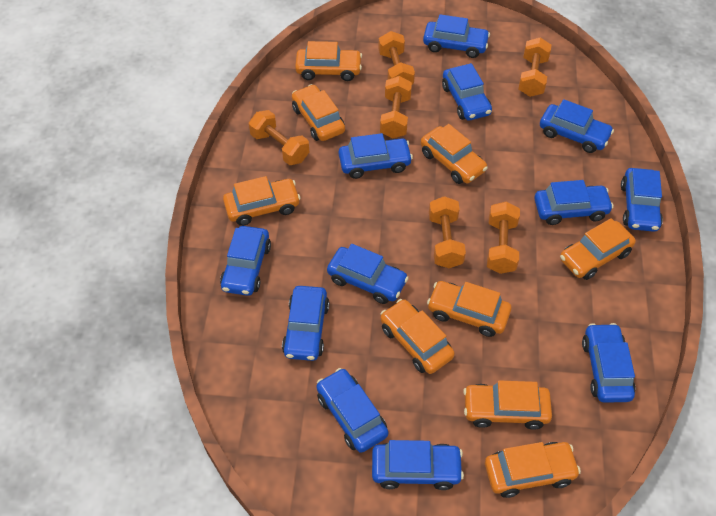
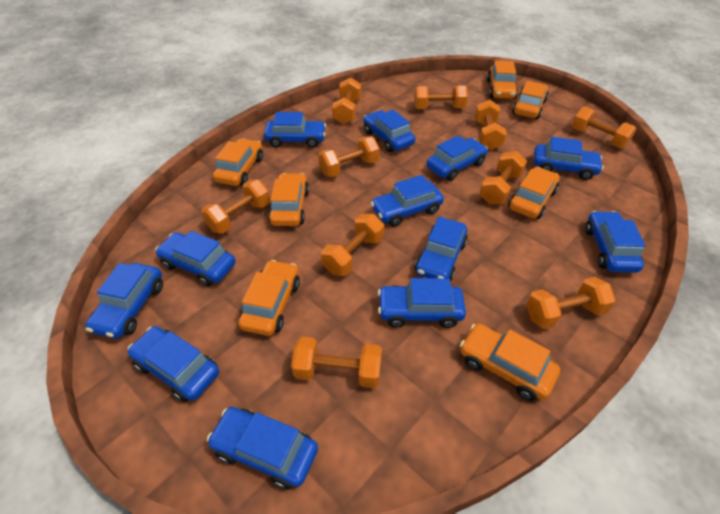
orange car: [223,176,301,226] [292,84,345,141] [295,41,362,81] [381,299,455,374] [421,124,488,184] [427,281,511,337] [463,380,552,430] [485,442,581,498] [560,218,636,280] = 9 -> [213,138,263,186] [238,260,300,336] [268,173,309,226] [460,323,560,401] [487,61,518,99] [508,167,560,219] [512,81,548,119] = 7
orange dumbbell: [249,110,309,165] [378,31,415,85] [380,76,412,139] [429,196,466,268] [487,201,520,274] [518,38,551,97] = 6 -> [201,179,270,234] [291,337,382,388] [318,136,380,177] [321,214,384,276] [332,78,361,124] [414,85,468,109] [475,100,507,150] [479,151,527,205] [526,277,615,329] [572,106,636,149] = 10

